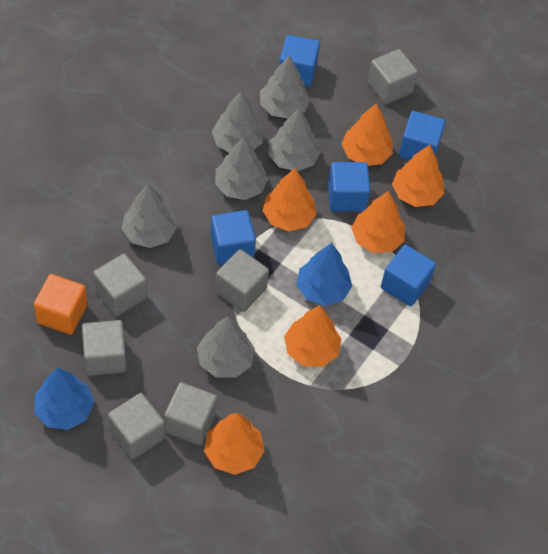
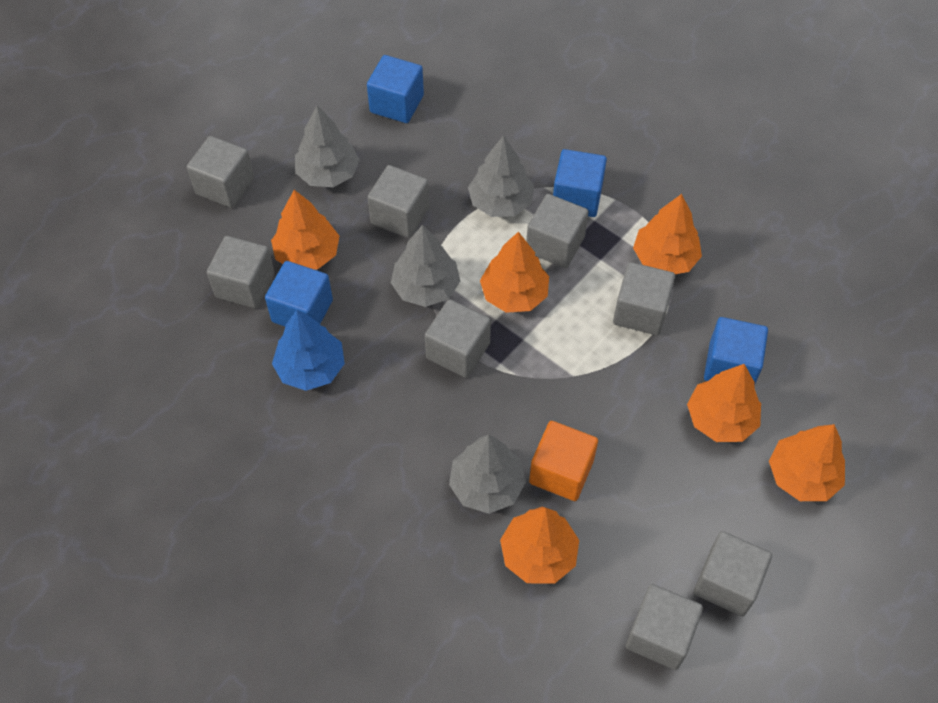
blue cube: [210,210,256,265] [279,35,320,87] [328,162,370,212] [381,245,436,306] [399,111,445,160] = 5 -> [265,261,333,326] [367,55,424,123] [553,149,607,217] [704,317,768,383] = 4
blue tree: [34,368,94,430] [296,243,352,306] = 2 -> [272,310,345,391] = 1
grey cube: [82,320,127,376] [93,254,147,317] [108,393,165,460] [164,382,217,445] [215,249,269,312] [368,49,418,104] = 6 -> [187,136,254,208] [207,236,275,308] [367,165,430,238] [425,299,491,378] [526,194,589,268] [613,262,675,335] [626,584,703,670] [694,531,772,616] = 8
grey tree: [122,184,177,248] [197,316,255,378] [212,92,264,152] [215,137,268,200] [260,55,310,118] [268,108,320,171] = 6 -> [295,106,360,187] [391,225,460,307] [449,435,526,514] [468,135,534,217] = 4

